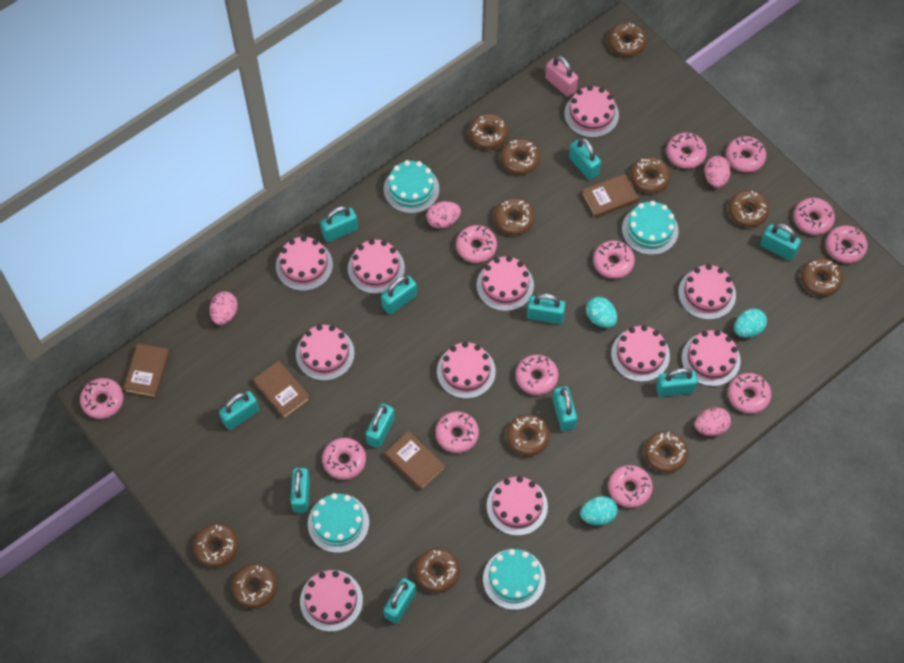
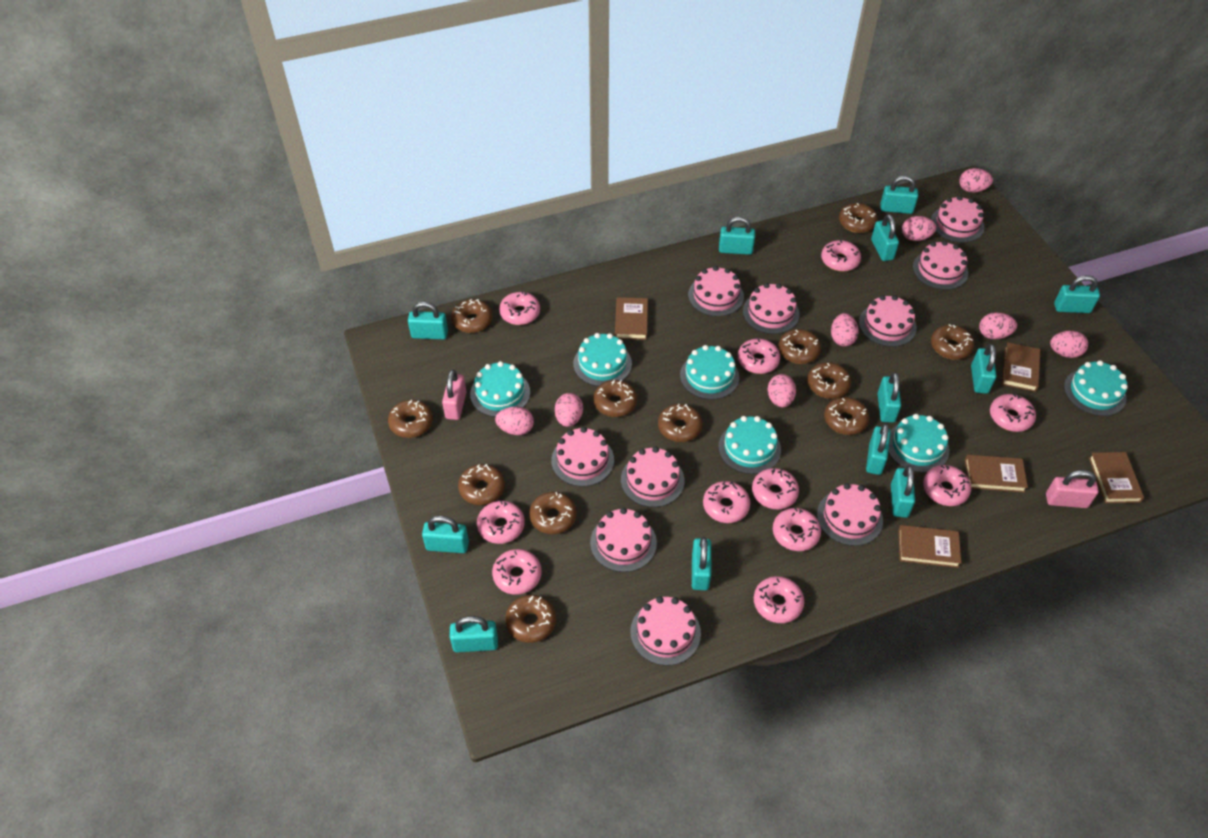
brown book: [124,343,170,398] [253,360,310,419] [385,431,445,490] [582,173,639,218] = 4 -> [615,297,648,340] [898,525,961,568] [965,455,1028,493] [1002,342,1040,392] [1089,452,1144,503] = 5
pink cake: [276,236,333,291] [296,325,355,381] [300,570,363,632] [348,239,405,294] [437,342,496,399] [477,256,534,311] [487,476,548,536] [564,85,619,138] [611,325,670,382] [678,264,736,320] [682,330,741,386] = 11 -> [551,427,614,487] [590,508,657,572] [621,447,685,507] [630,596,701,666] [688,266,744,317] [743,283,800,334] [817,483,883,546] [859,295,917,347] [913,241,968,290] [931,196,984,243] = 10
pink donut: [80,378,124,419] [322,438,366,480] [436,412,479,453] [456,225,497,263] [516,355,558,395] [593,241,635,279] [608,465,653,508] [667,133,707,169] [726,136,766,172] [728,373,771,414] [794,198,835,235] [826,225,868,263] = 12 -> [477,501,525,544] [492,549,542,595] [499,291,540,325] [703,481,750,523] [738,339,780,374] [752,468,799,509] [754,576,804,623] [773,508,821,551] [821,240,861,271] [923,465,971,506] [990,394,1036,432] = 11
pink egg: [210,291,238,325] [426,201,461,229] [695,407,731,436] [704,156,731,188] = 4 -> [495,406,534,435] [555,393,583,427] [768,374,796,408] [831,313,859,346] [902,216,936,241] [959,168,993,192] [979,312,1017,339] [1050,330,1088,358] = 8
pink padlock: [545,56,578,97] = 1 -> [442,370,466,420] [1046,470,1099,508] = 2
turquoise cake: [308,493,369,553] [384,160,439,214] [483,549,545,610] [622,201,679,255] = 4 -> [470,361,530,417] [573,333,632,386] [680,345,739,400] [718,416,781,474] [888,414,950,473] [1064,360,1128,416] = 6
turquoise egg: [580,496,618,525] [586,297,617,328] [734,309,767,338] = 3 -> none = 0
turquoise padlock: [219,391,259,430] [290,468,310,513] [320,206,358,242] [366,403,395,448] [381,275,417,315] [383,578,416,624] [527,293,566,324] [553,386,577,431] [569,138,601,180] [656,368,698,397] [760,223,801,261] = 11 -> [408,302,448,339] [422,516,469,553] [450,616,498,652] [692,537,711,590] [719,217,755,255] [866,423,891,475] [871,214,899,261] [878,372,901,423] [880,176,918,214] [891,465,915,518] [971,344,996,394] [1054,275,1100,313] = 12

